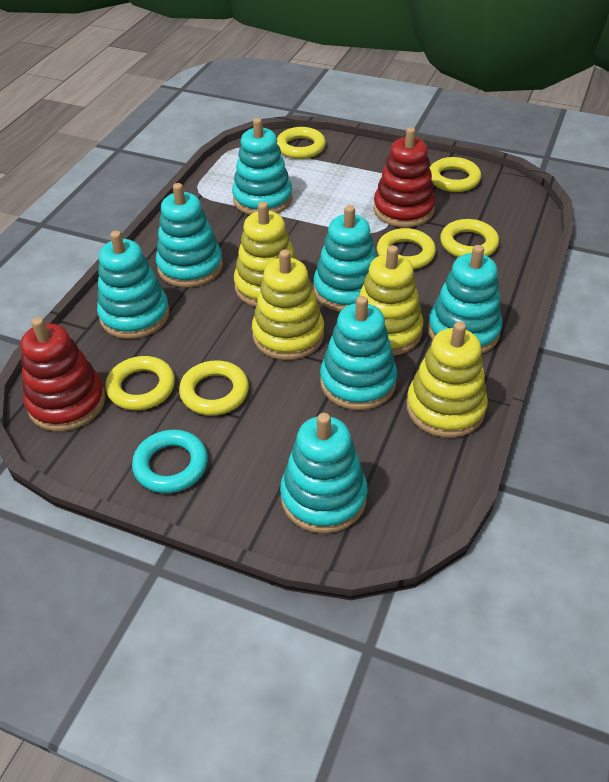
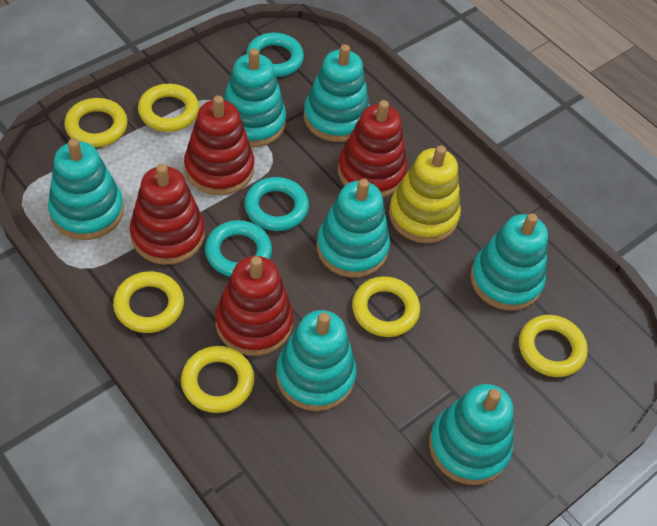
red stacking toy: [20,317,106,431] [373,127,436,227] = 2 -> [130,164,205,265] [184,95,254,195] [215,256,293,356] [338,100,407,197] = 4
turquoise ring: [132,430,208,493] = 1 -> [205,220,272,277] [244,177,309,231] [246,33,304,77] = 3
yellow stacking toy: [234,202,297,307] [252,250,324,360] [360,245,423,356] [406,322,488,438] = 4 -> [389,145,461,243] = 1

